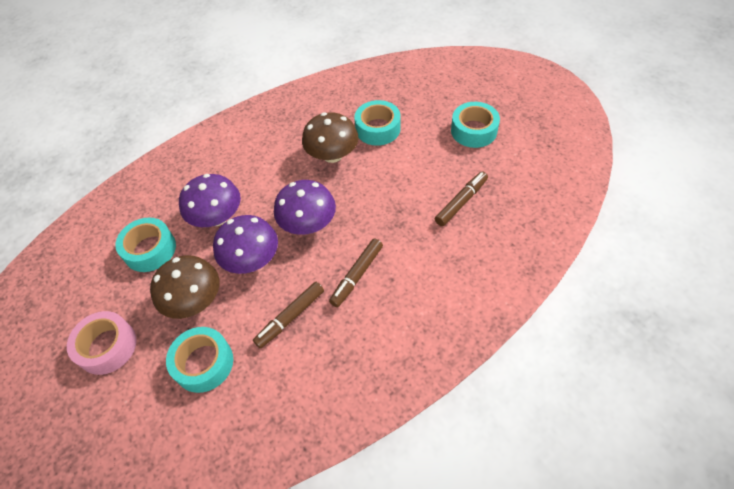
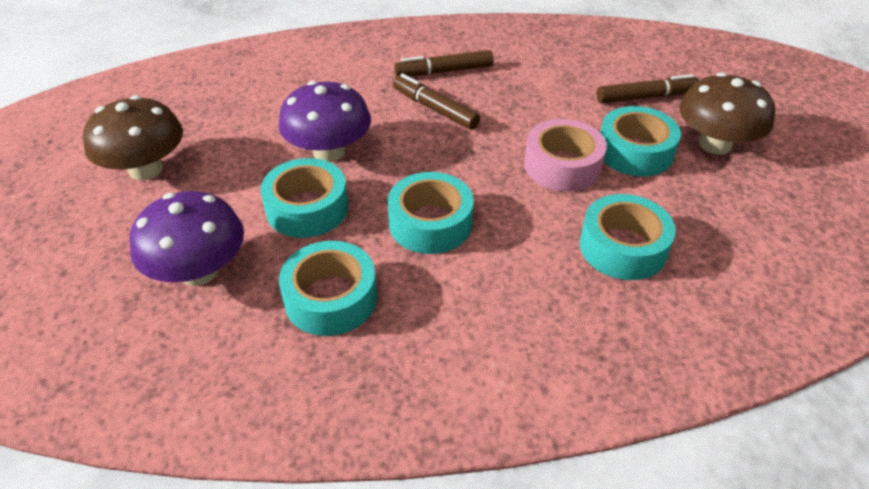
purple mushroom: [179,174,241,227] [213,215,278,274] [274,180,336,235] = 3 -> [129,191,244,286] [278,81,371,162] = 2
turquoise tape: [116,218,176,272] [166,327,233,393] [354,100,401,146] [451,102,500,148] = 4 -> [260,158,348,238] [279,241,377,336] [388,172,474,254] [580,194,676,280] [600,106,681,176] = 5

